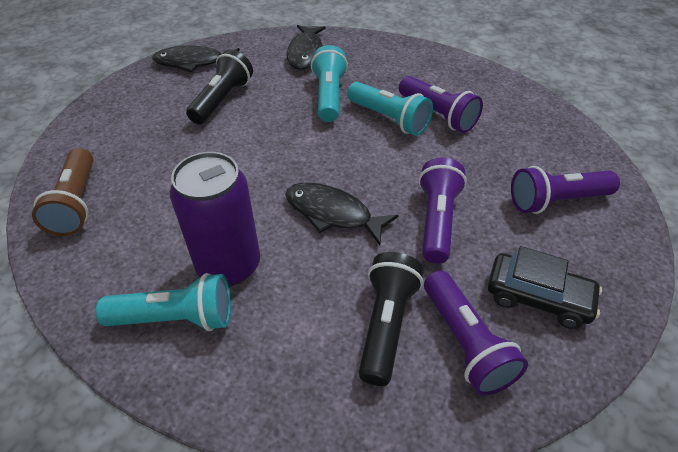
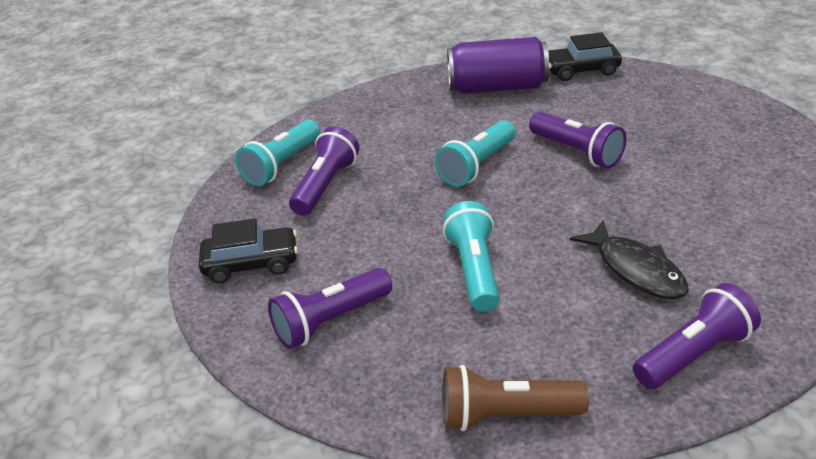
black car: [488,246,602,329] = 1 -> [199,218,298,283] [548,32,622,81] = 2
black fish: [152,45,240,72] [285,183,398,245] [287,25,326,70] = 3 -> [570,220,689,299] = 1
black flashlight: [186,50,253,124] [358,252,423,386] = 2 -> none = 0

